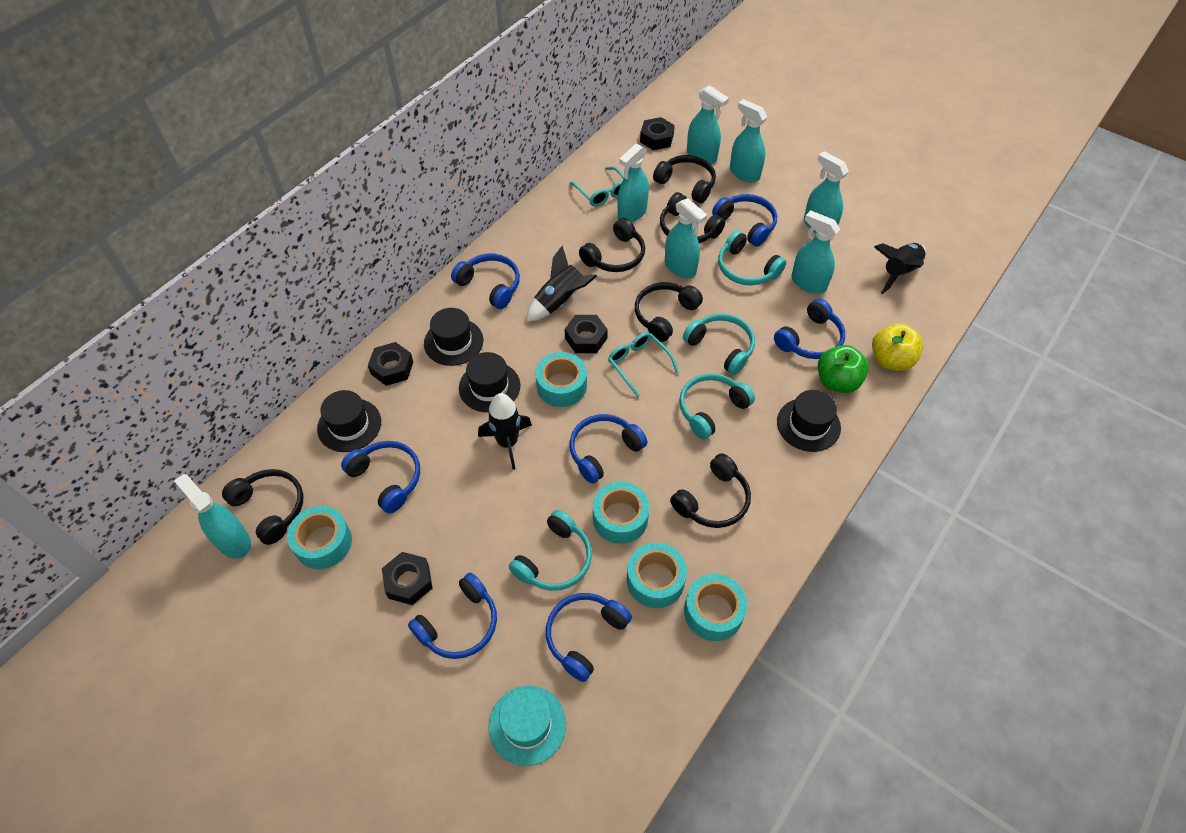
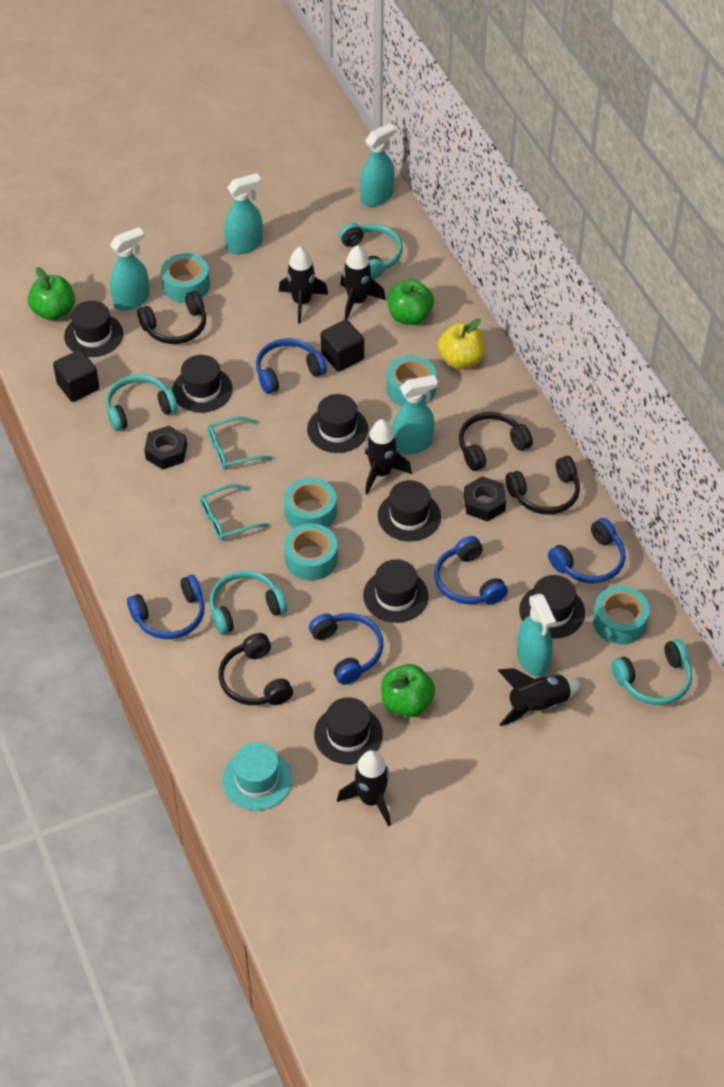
black cube: none = 0 -> [53,349,100,402] [321,320,364,372] = 2
black hat: [317,390,381,452] [424,308,483,366] [459,352,520,412] [777,390,841,452] = 4 -> [64,301,123,357] [172,355,232,413] [307,394,368,453] [314,697,383,764] [363,559,428,623] [378,480,441,541] [519,575,585,639] = 7
black headphones: [222,469,304,545] [579,218,645,272] [635,282,703,342] [653,155,716,203] [660,192,725,243] [670,454,751,528] = 6 -> [137,290,206,344] [219,633,293,705] [459,412,533,471] [506,456,580,515] = 4
black nut: [368,342,413,386] [382,552,433,605] [565,315,608,353] [640,117,675,150] = 4 -> [144,426,187,469] [464,476,506,522] = 2
black rocket: [478,393,532,470] [526,245,597,322] [874,243,926,294] = 3 -> [279,246,328,323] [337,750,391,826] [340,245,386,320] [365,419,412,495] [498,668,582,726] = 5
blue headphones: [341,441,420,513] [408,573,497,659] [451,254,520,309] [546,593,632,682] [570,414,647,484] [712,194,777,247] [774,299,845,359] = 7 -> [127,575,204,639] [256,338,327,394] [309,613,384,685] [434,536,508,604] [548,518,626,583] = 5
green apple: [818,345,869,393] = 1 -> [28,267,75,321] [381,664,435,717] [387,279,434,325] = 3
turquoise spray bottle: [174,474,251,559] [618,144,649,222] [665,198,707,278] [687,85,729,164] [730,99,767,182] [791,210,840,294] [804,151,849,233] = 7 -> [110,227,150,311] [224,173,263,254] [360,123,396,207] [392,375,438,455] [517,593,556,677] = 5

